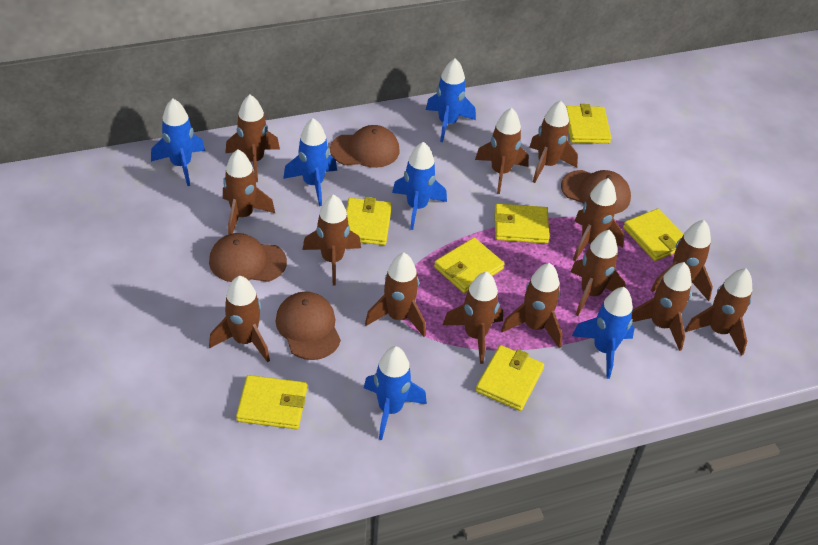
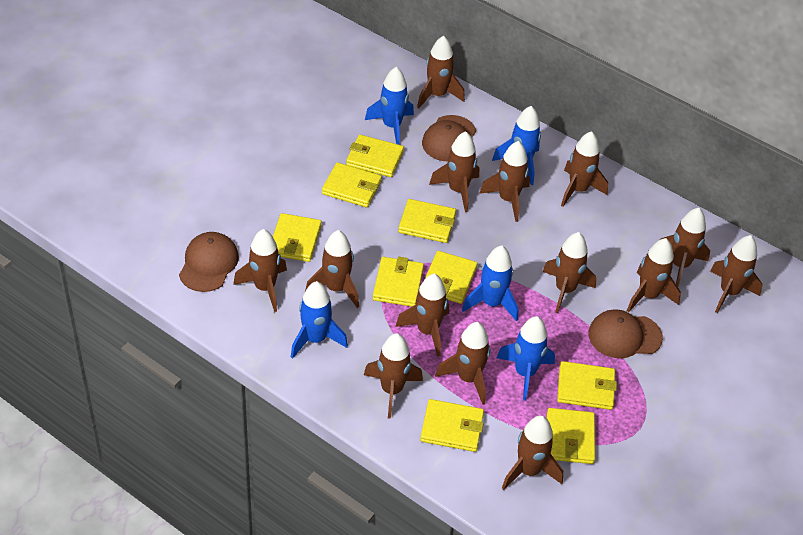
blue rocket: [151,99,205,186] [283,118,337,206] [364,346,427,440] [392,142,447,230] [426,58,476,142] [572,287,635,379] = 6 -> [291,281,348,359] [365,67,414,145] [462,245,518,321] [492,106,541,185] [497,316,555,401] = 5
brown cap: [209,233,287,282] [275,292,341,360] [330,125,399,168] [561,170,631,214] = 4 -> [179,232,239,292] [422,115,476,161] [588,309,663,358] = 3
yellow wallet: [236,375,307,429] [346,197,392,245] [434,237,504,293] [476,345,544,411] [494,203,550,244] [566,104,612,144] [623,209,684,261] = 7 -> [273,213,321,262] [322,162,382,207] [346,135,404,177] [373,257,424,307] [398,199,456,243] [420,399,484,452] [424,251,477,304] [547,408,595,464] [557,361,617,410] = 9

